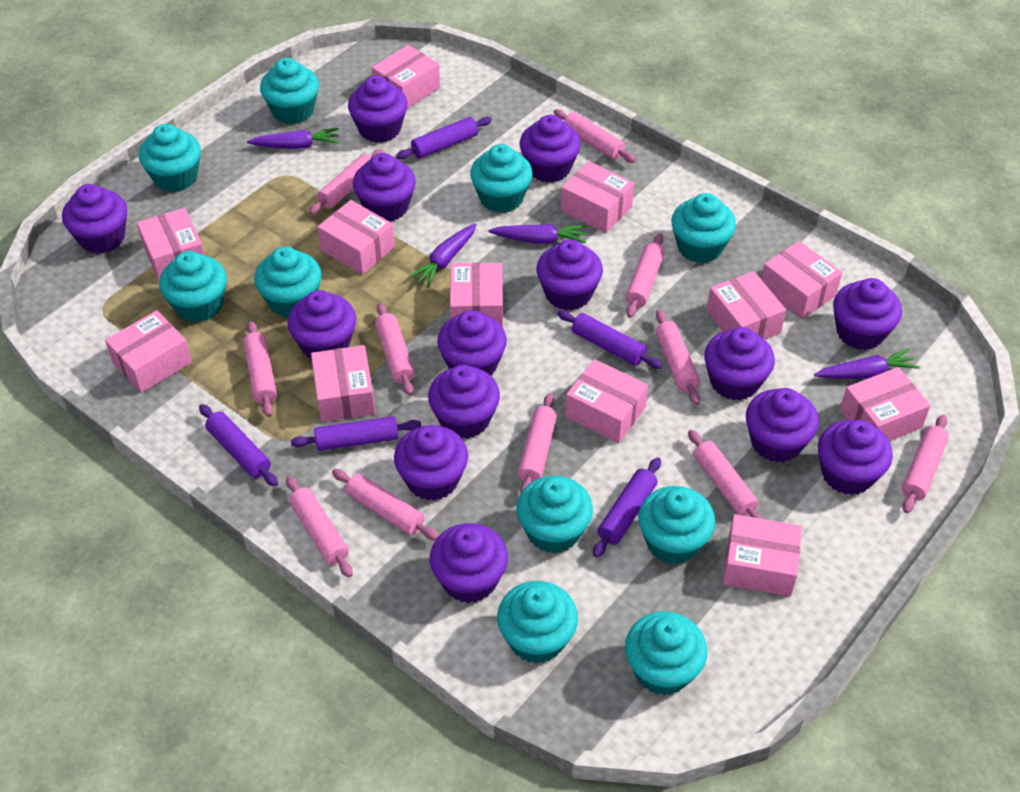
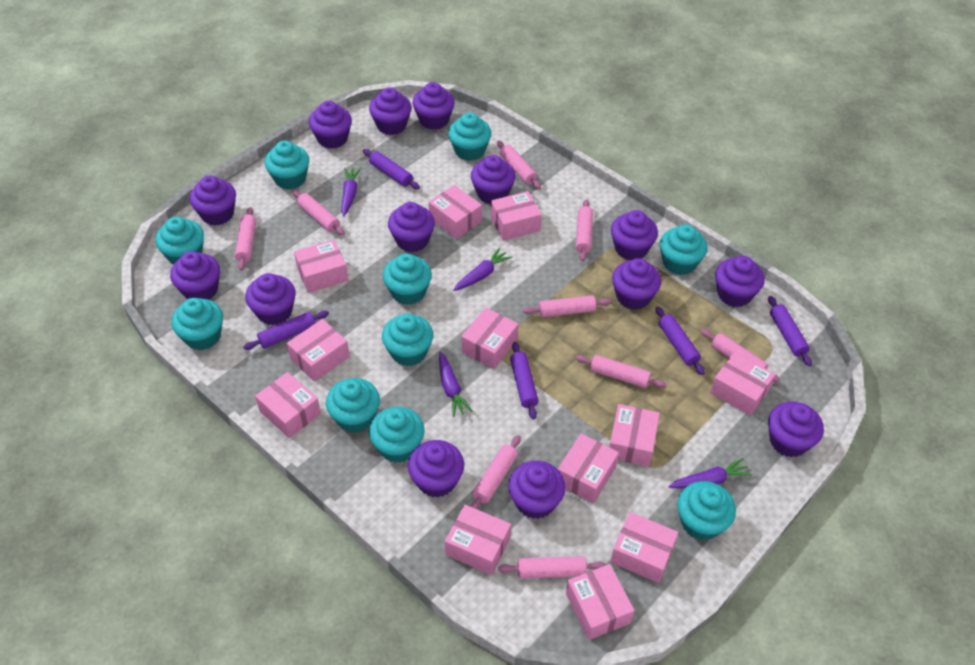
pink rolling pin: [243,321,277,417] [286,476,353,578] [309,149,383,214] [332,469,439,541] [375,303,415,396] [518,393,557,493] [553,109,636,163] [625,233,665,318] [655,310,700,405] [688,429,763,519] [902,414,949,513] = 11 -> [235,207,256,271] [292,190,345,236] [470,435,521,510] [497,140,541,189] [498,556,606,578] [523,295,611,317] [575,355,666,388] [576,199,593,261] [701,329,780,382] = 9

